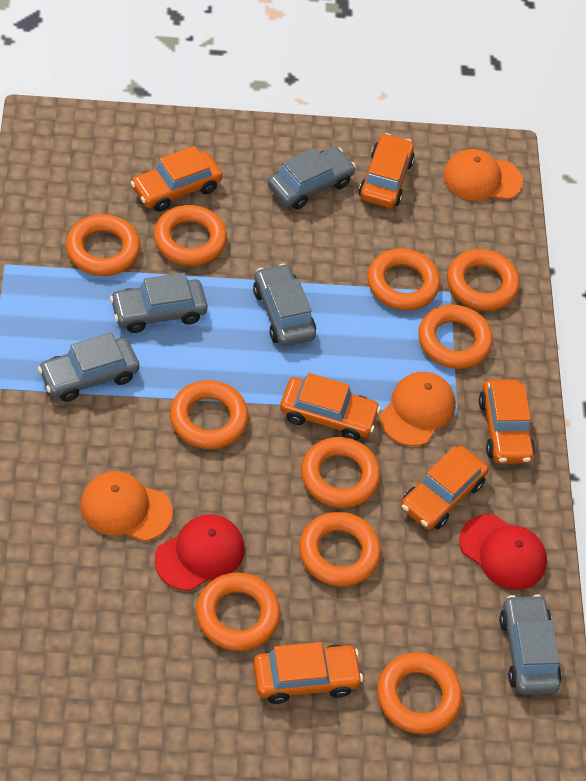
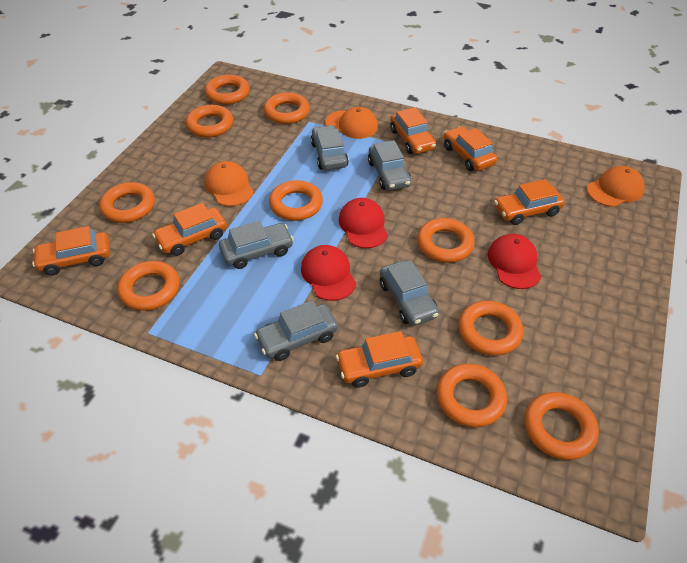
red cap: [154,514,245,591] [459,514,547,590] = 2 -> [301,245,356,301] [339,198,388,248] [488,234,541,289] = 3

